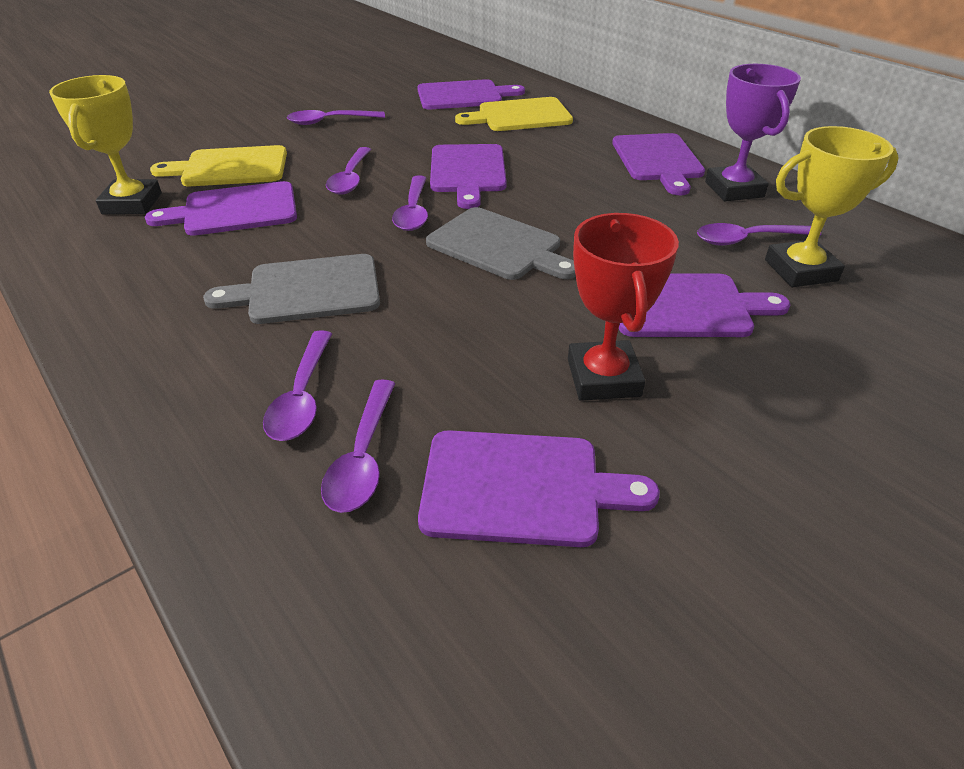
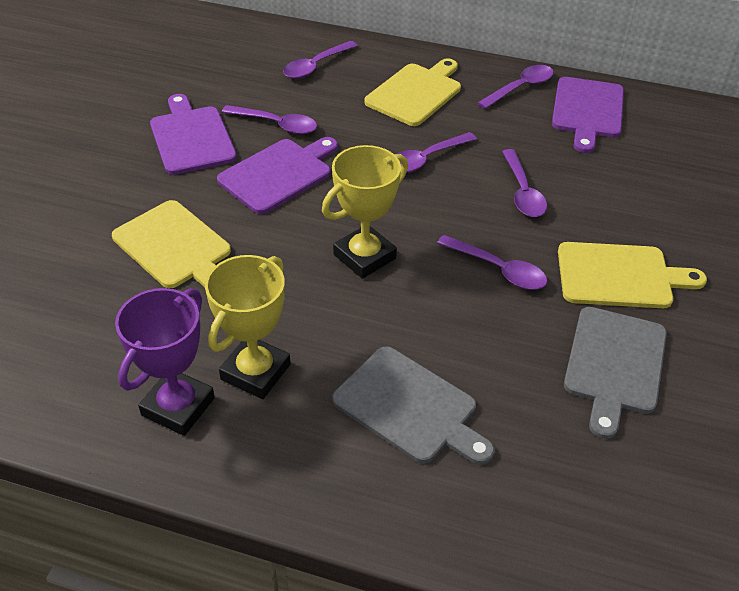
purple cutting board: [145,181,297,236] [417,79,525,109] [418,430,660,547] [430,144,507,209] [612,133,705,195] [619,273,790,337] = 6 -> [150,94,237,175] [217,137,338,214] [552,77,624,153] = 3
red trophy: [568,213,679,401] = 1 -> none = 0
yellow cutting board: [150,145,287,186] [455,97,573,131] = 2 -> [112,200,231,288] [364,58,461,126] [558,242,707,308] = 3

